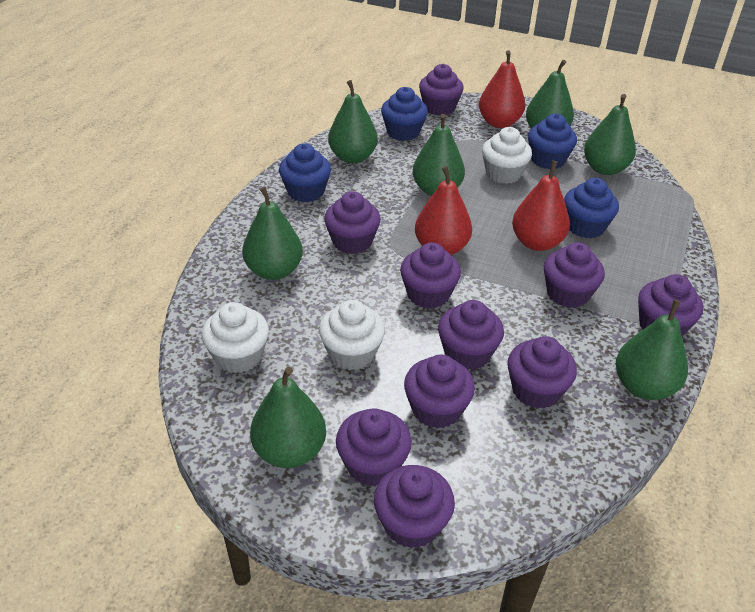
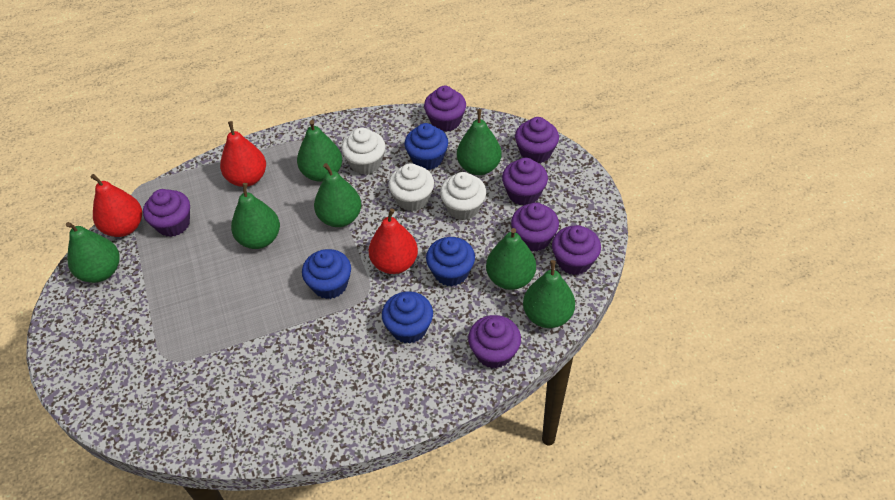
purple cupcake: [324,191,381,254] [336,408,412,486] [374,465,455,548] [400,242,461,309] [404,355,475,429] [419,64,464,116] [438,300,504,370] [507,336,577,409] [544,242,605,308] [638,274,703,336] = 10 -> [143,189,190,237] [424,86,466,132] [468,315,521,369] [502,158,548,206] [511,203,559,252] [515,117,559,164] [552,225,601,275] = 7

